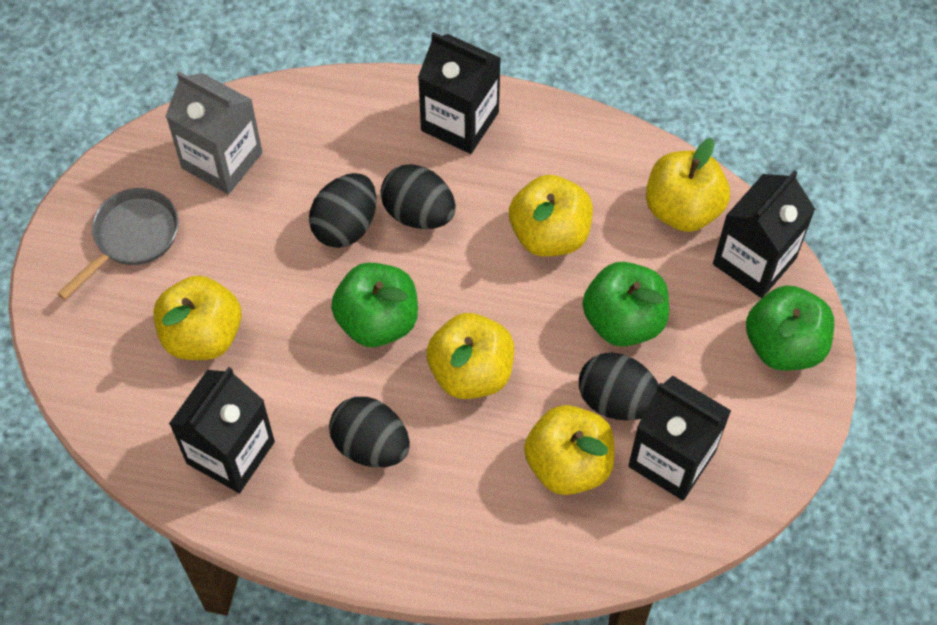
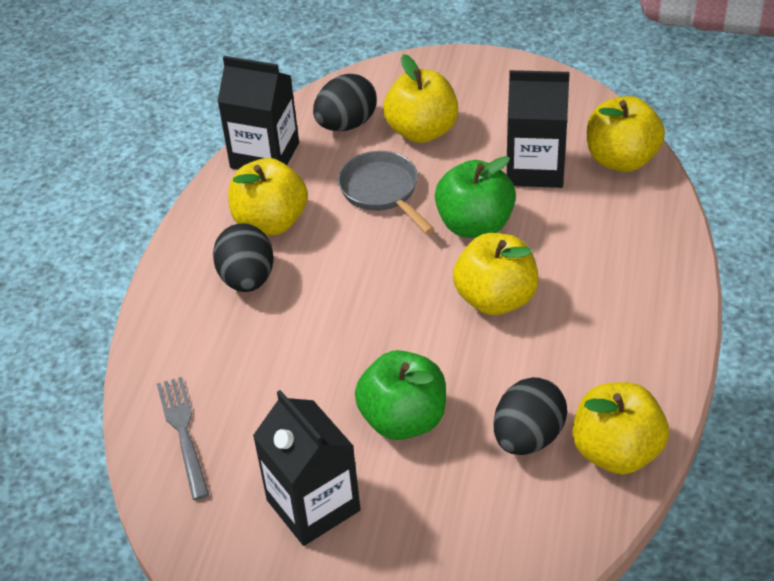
black carton: [169,367,275,493] [418,32,501,154] [628,376,731,500] [713,170,815,298] = 4 -> [217,56,299,170] [253,390,361,546] [507,70,570,188] = 3
black egg: [309,173,376,248] [329,397,410,467] [380,164,456,229] [579,352,659,420] = 4 -> [213,223,274,292] [313,74,377,131] [493,377,567,455] = 3
green apple: [331,263,418,347] [583,262,669,347] [746,285,834,371] = 3 -> [355,350,446,440] [435,156,516,238] = 2
grey carton: [166,72,262,194] = 1 -> none = 0
grey fork: none = 0 -> [157,377,209,500] = 1

